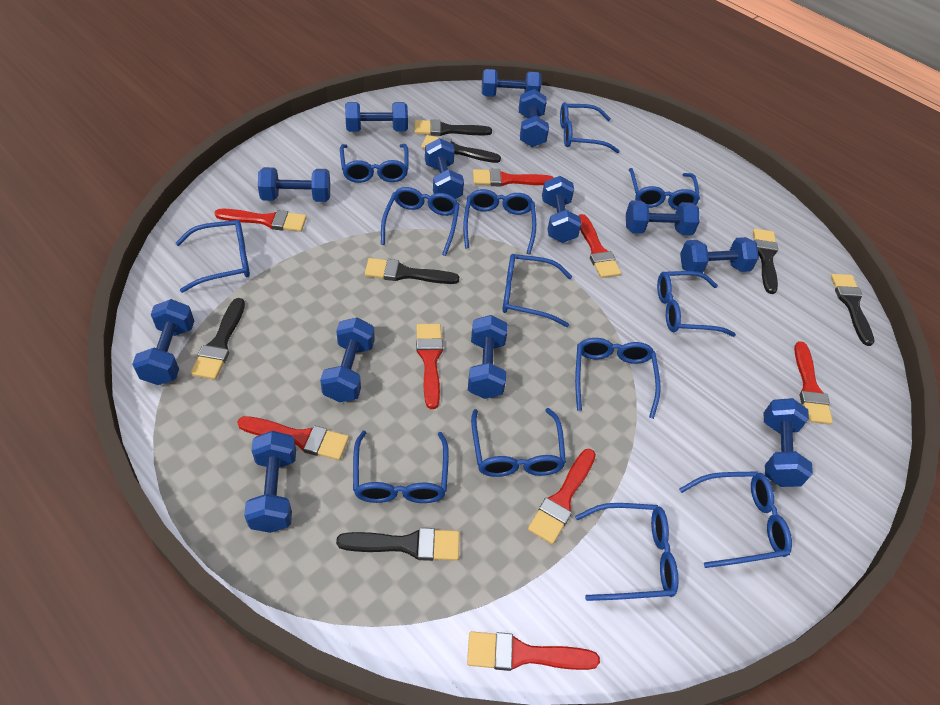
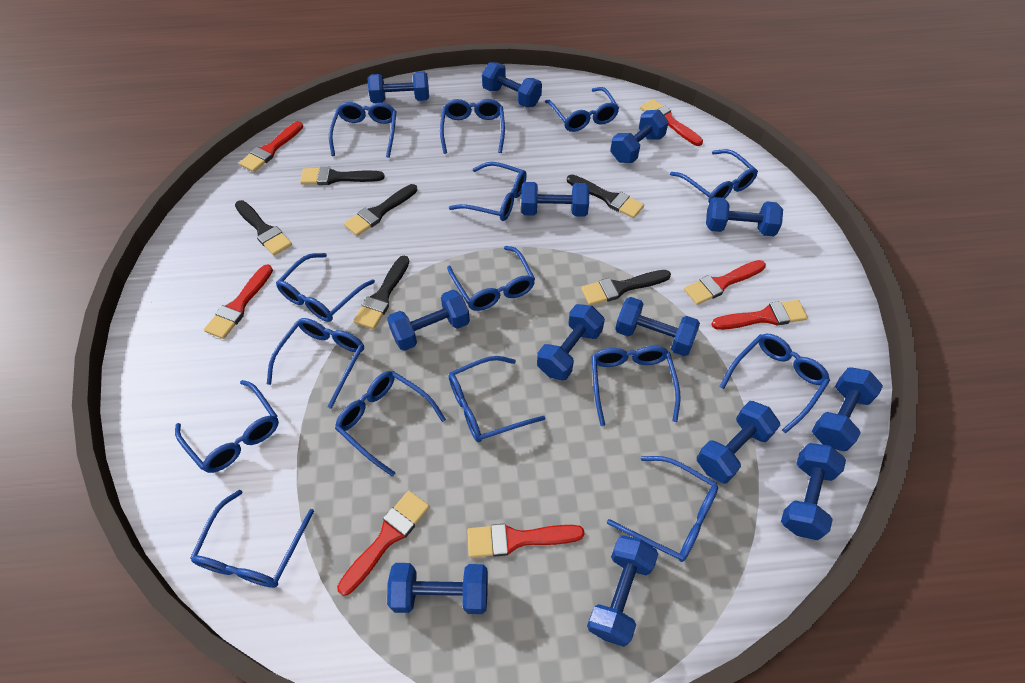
black brush: [191,298,245,380] [336,528,460,561] [365,258,459,284] [414,119,492,136] [421,135,501,163] [753,229,778,294] [831,274,875,346] = 7 -> [235,200,292,256] [300,167,385,185] [344,184,417,236] [353,256,409,329] [567,175,644,218] [581,270,671,305] = 6
blue glasses: [176,220,250,293] [340,144,409,183] [353,431,449,503] [381,187,460,256] [463,189,536,254] [471,408,566,477] [502,254,572,327] [560,102,620,153] [575,338,661,419] [575,503,679,601] [629,168,700,210] [657,271,736,337] [679,471,792,568] = 13 -> [175,380,279,473] [190,489,314,588] [267,318,364,409] [276,253,375,322] [329,102,397,158] [335,371,446,477] [440,99,505,154] [447,246,535,311] [449,162,527,221] [449,356,545,442] [545,87,619,132] [592,346,680,426] [607,456,718,562] [670,149,758,203] [720,334,830,434] = 15
red brush: [215,209,307,232] [237,416,349,460] [416,324,443,409] [467,631,600,671] [473,169,554,186] [528,449,596,544] [578,214,621,278] [794,341,833,424] = 8 -> [204,264,273,339] [239,121,303,172] [337,491,429,596] [467,524,584,558] [640,99,703,146] [684,260,766,305] [711,300,808,330] = 7

